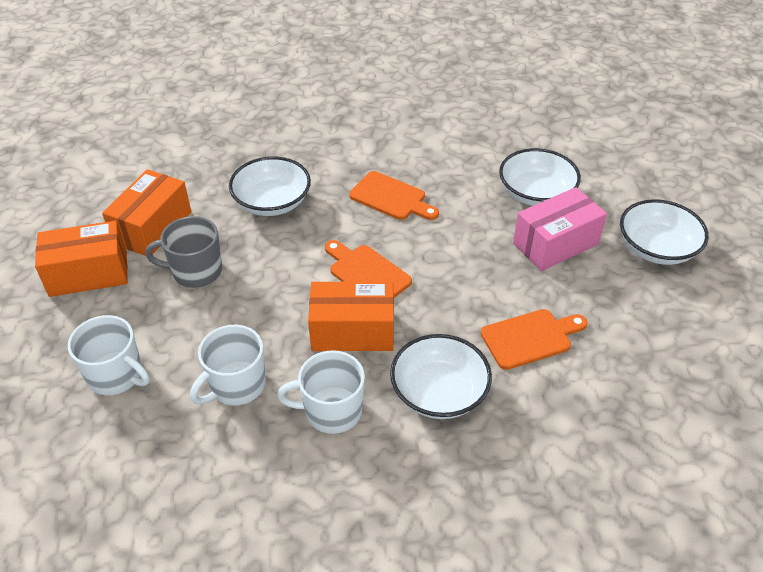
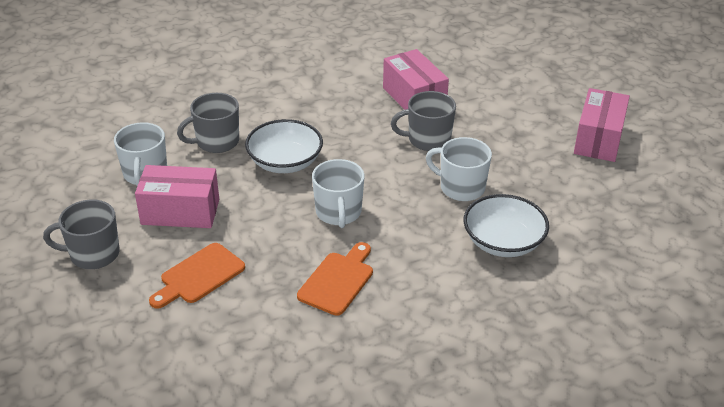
grey mug: [145,216,222,288] = 1 -> [43,199,119,269] [177,93,239,153] [391,91,456,151] = 3
orange box: [35,221,128,297] [102,169,191,256] [308,282,394,351] = 3 -> none = 0
orange cutting board: [325,240,412,298] [349,171,439,220] [481,309,588,370] = 3 -> [149,243,245,309] [297,242,373,316] = 2
pink box: [513,187,607,271] = 1 -> [135,165,219,228] [383,49,449,110] [574,88,630,162] = 3
white bowl: [229,157,311,216] [390,334,492,419] [499,148,581,206] [620,199,709,265] = 4 -> [245,119,323,173] [463,194,549,257] = 2

